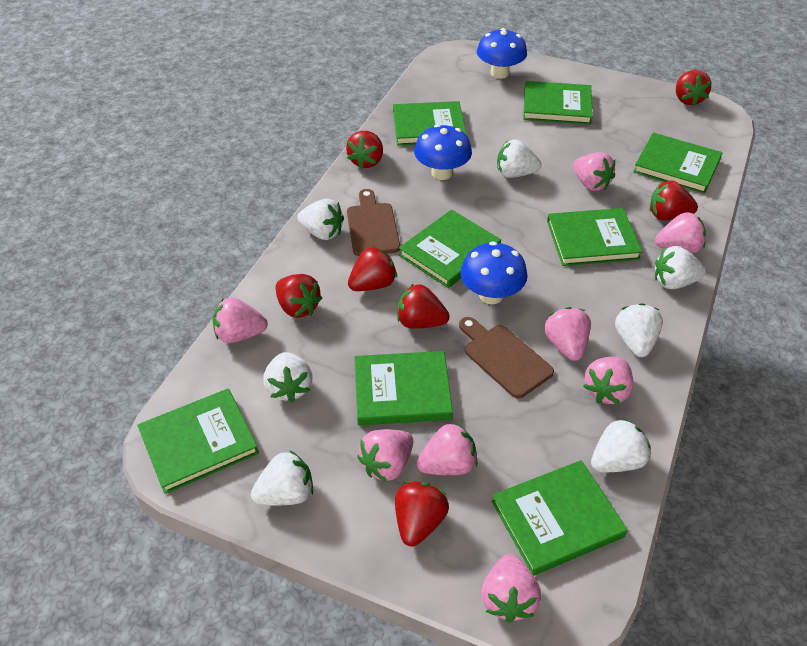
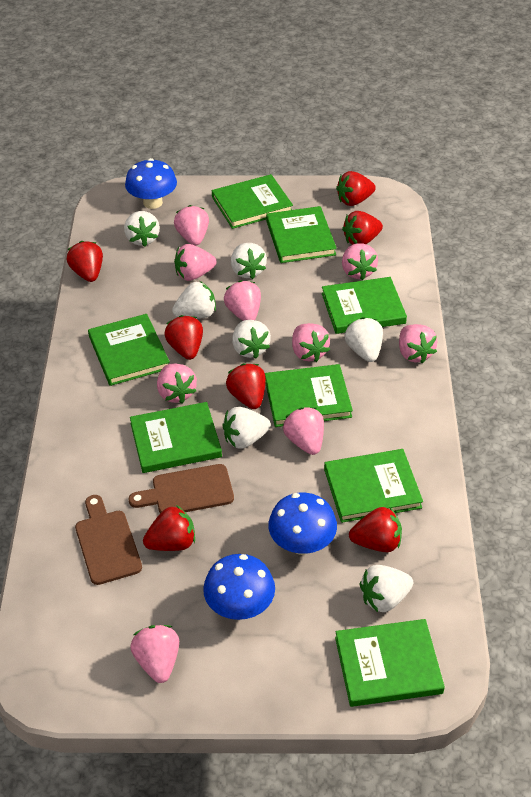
pink strawberry: [213,297,268,343] [357,429,413,482] [417,422,477,475] [481,554,541,623] [544,307,591,361] [573,152,615,191] [584,357,634,404] [655,212,706,253] = 8 -> [130,625,179,683] [157,363,197,403] [174,205,209,246] [174,244,217,281] [224,280,261,321] [283,407,324,455] [292,323,330,362] [342,243,378,280] [399,324,438,364] = 9

